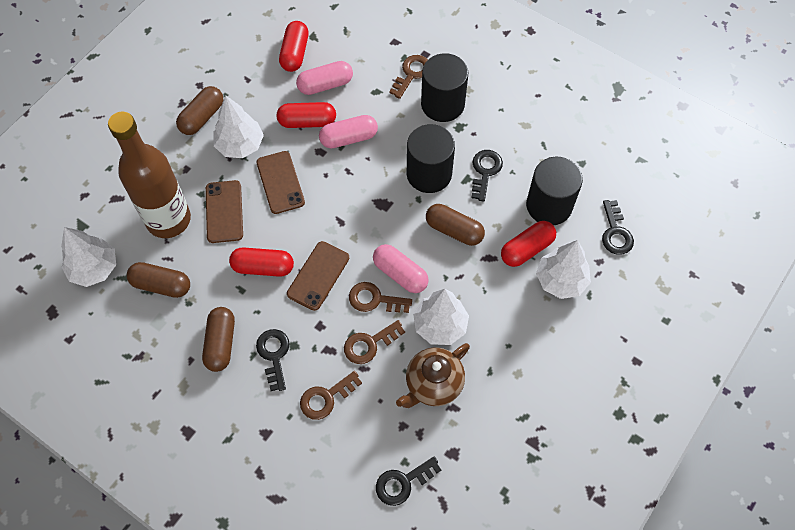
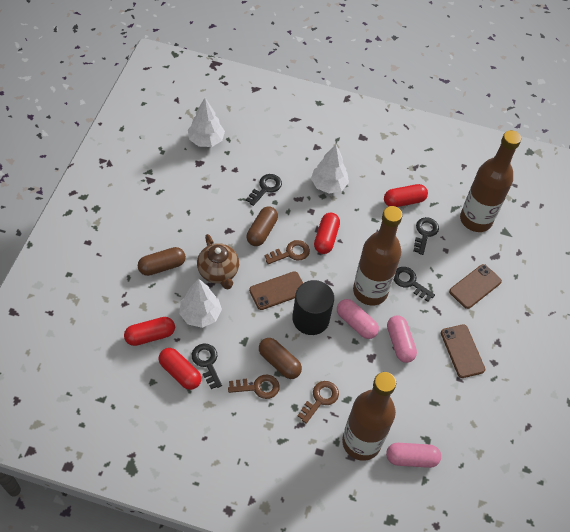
black cylinder: [407,124,455,193] [421,53,468,122] [526,157,583,225] = 3 -> [292,280,334,335] = 1
brown bottle: [108,112,191,238] = 1 -> [342,372,396,461] [353,206,403,306] [460,130,521,232] = 3
brown capsule: [127,262,190,298] [176,86,223,135] [202,307,235,372] [426,204,485,246] = 4 -> [138,247,186,276] [247,207,278,246] [259,338,302,379] = 3
brown key: [300,371,362,420] [344,320,405,364] [349,282,412,313] [389,55,428,99] = 4 -> [228,375,280,399] [264,240,310,264] [298,381,339,423] = 3
white tree: [61,227,116,287] [214,96,264,158] [413,289,469,345] [536,240,591,299] = 4 -> [179,279,222,328] [188,98,225,147] [311,144,349,193] = 3

